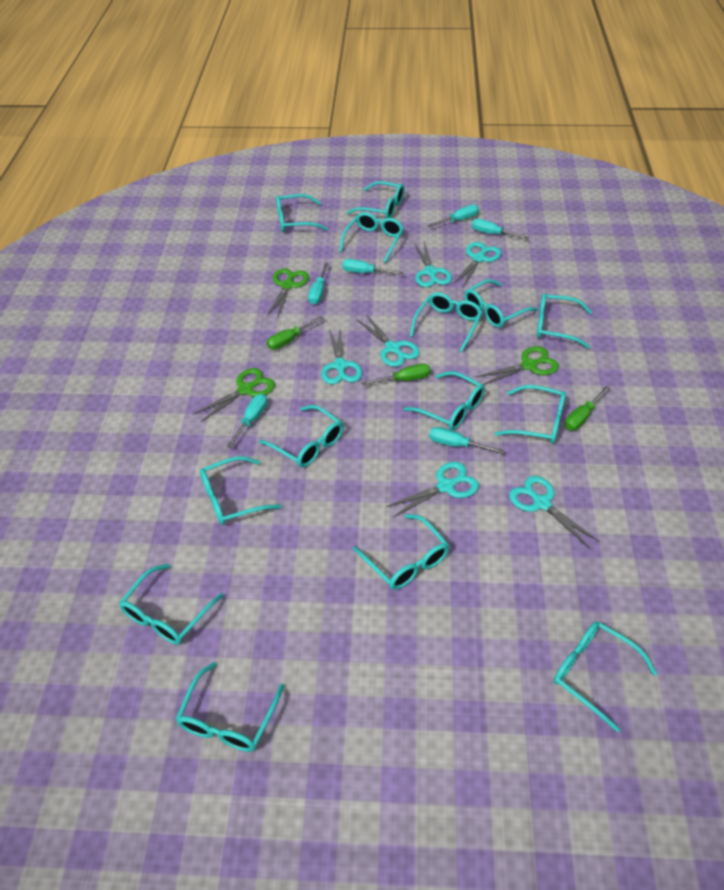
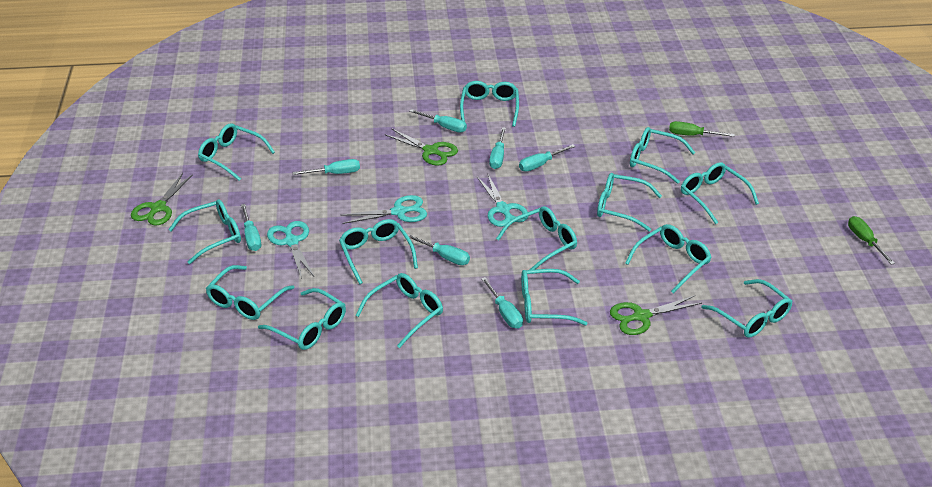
green screwdriver: [267,316,324,350] [361,364,431,386] [565,386,610,430] = 3 -> [669,121,735,137] [848,216,895,265] = 2
turquoise scissors: [321,329,362,384] [357,316,420,367] [386,462,479,517] [414,242,452,287] [453,242,501,287] [509,476,599,548] = 6 -> [267,221,314,279] [341,195,427,224] [477,175,528,227] = 3
turquoise screwdriver: [226,394,267,448] [308,263,329,304] [342,259,403,275] [428,205,479,227] [429,427,505,454] [472,219,529,239] = 6 -> [241,204,261,251] [293,159,360,175] [408,234,470,265] [409,109,467,133] [481,277,523,329] [489,127,506,169] [519,144,576,172] = 7

